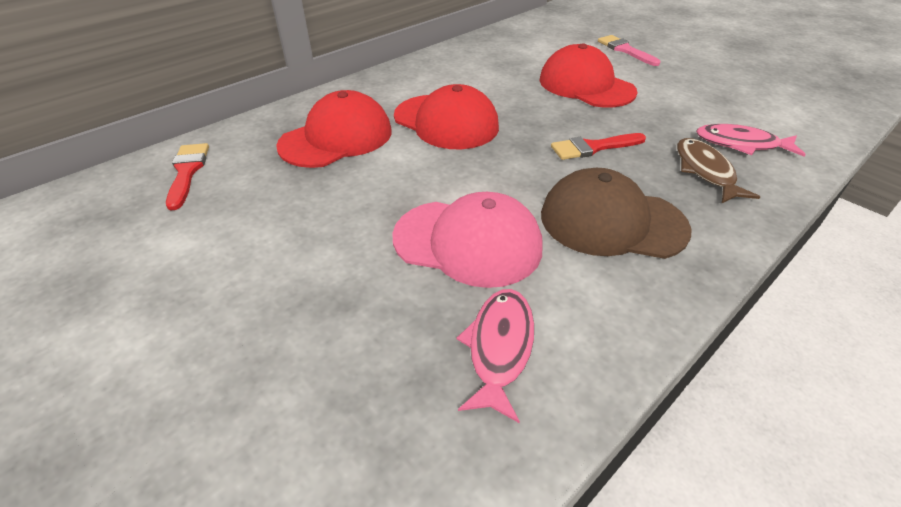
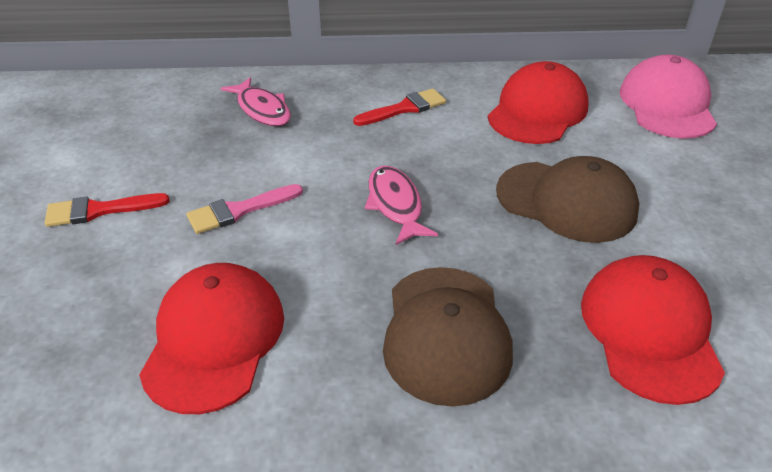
brown cap: [541,168,692,259] = 1 -> [383,267,513,406] [496,156,640,243] = 2
brown fish: [677,138,760,203] = 1 -> none = 0

